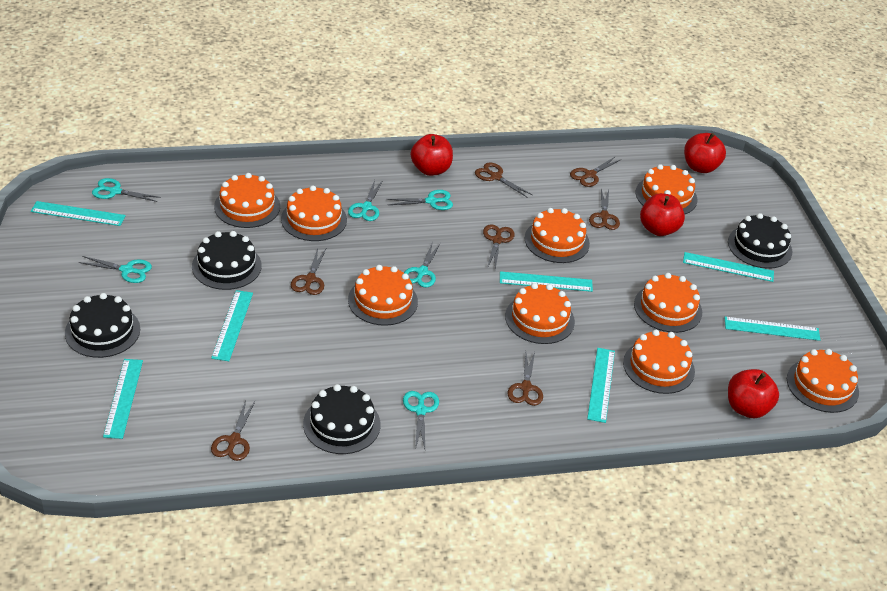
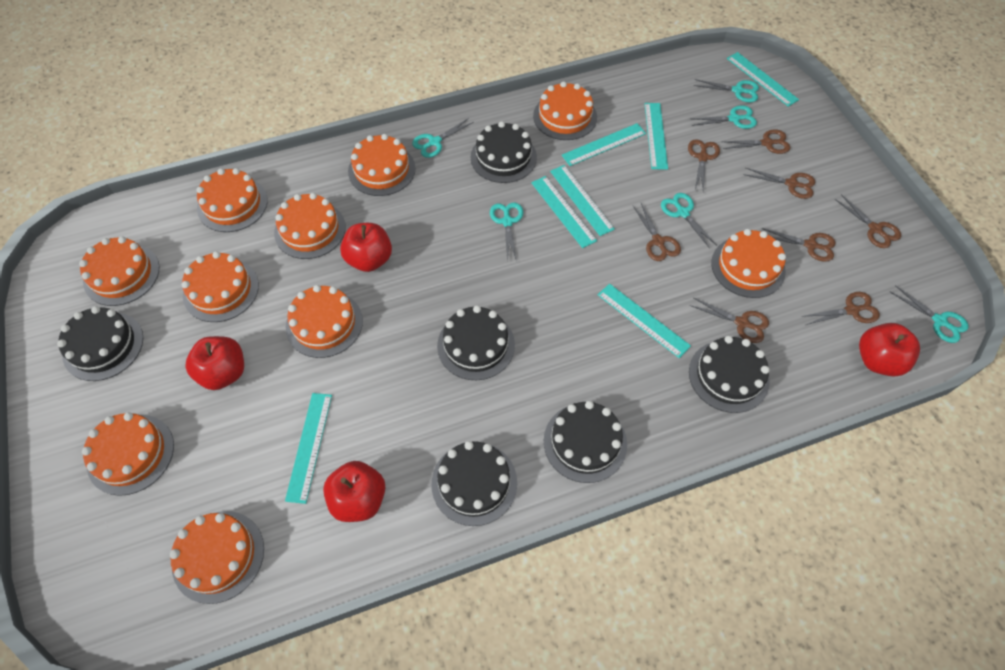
black cake: [65,293,140,358] [192,231,262,290] [303,384,380,454] [728,213,792,269] = 4 -> [57,306,143,381] [431,441,517,526] [437,305,515,380] [471,121,537,183] [544,401,627,483] [689,336,770,413] = 6
brown scissors: [211,400,255,461] [291,249,326,295] [475,163,532,198] [483,224,514,270] [508,352,543,406] [570,156,622,187] [589,189,620,230] = 7 -> [633,203,681,261] [688,139,720,193] [690,298,769,343] [721,129,790,154] [744,168,815,199] [761,228,836,262] [801,292,880,325] [835,194,901,248] = 8
orange cake: [214,173,280,228] [281,185,347,241] [348,265,418,326] [505,283,575,344] [525,208,590,263] [623,330,695,394] [634,273,702,333] [635,164,697,215] [787,349,859,413] = 9 -> [79,236,160,306] [82,412,174,496] [170,511,264,604] [182,251,259,322] [196,168,268,232] [274,193,346,259] [286,285,363,358] [348,134,416,196] [533,81,597,140] [711,229,786,298] = 10

